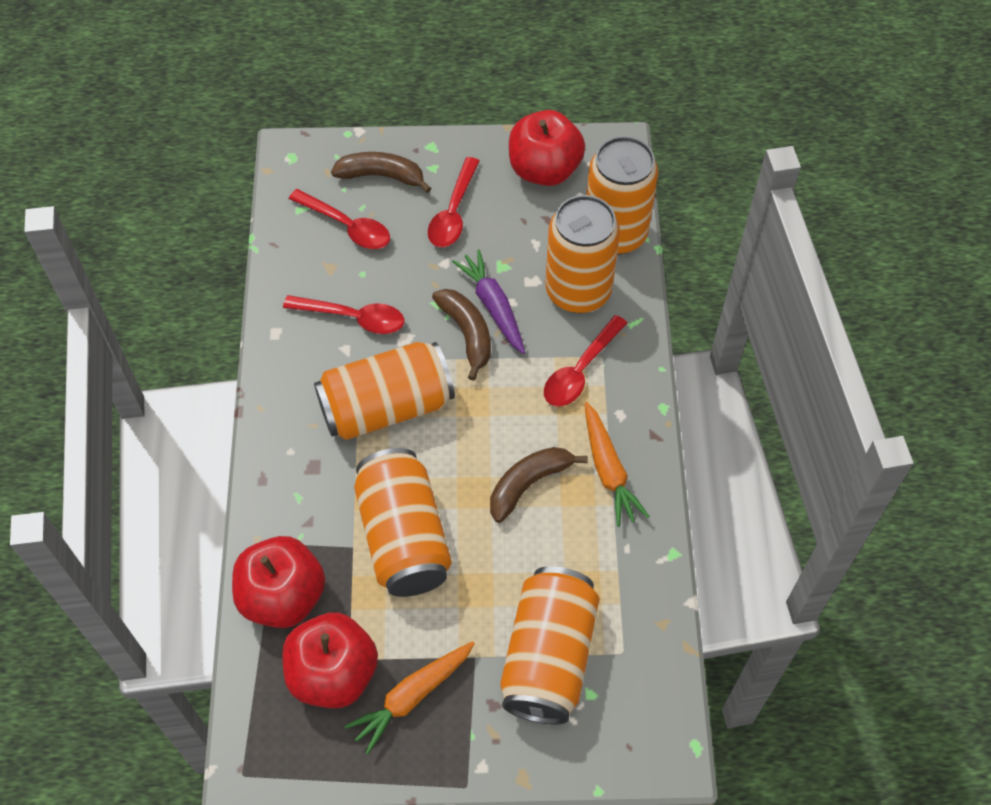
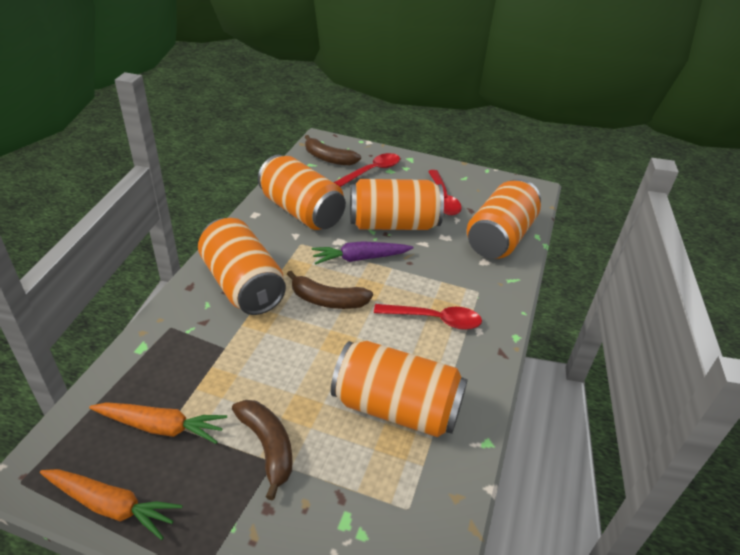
red apple: [232,536,325,628] [282,612,378,708] [509,110,585,186] = 3 -> none = 0
red spoon: [283,295,404,334] [289,189,390,249] [428,157,480,247] [544,315,627,406] = 4 -> [334,153,400,187] [374,304,482,330] [428,170,462,216] = 3

